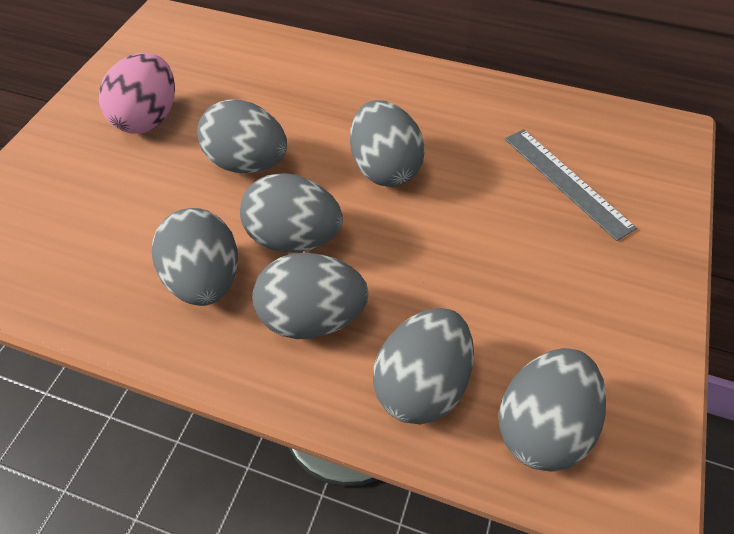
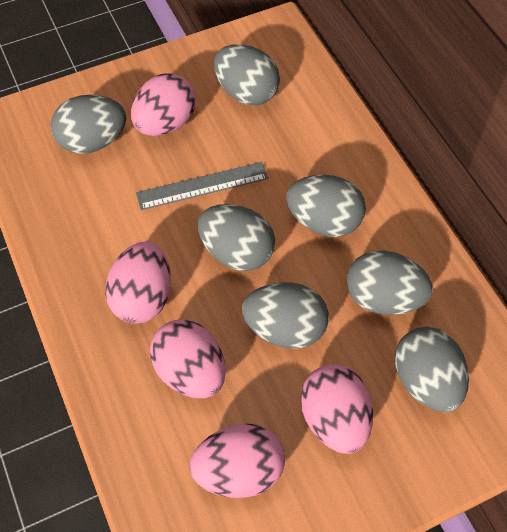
pink egg: [99,53,175,134] = 1 -> [105,241,171,324] [131,73,196,136] [150,319,226,398] [189,423,285,498] [301,364,373,454] = 5

